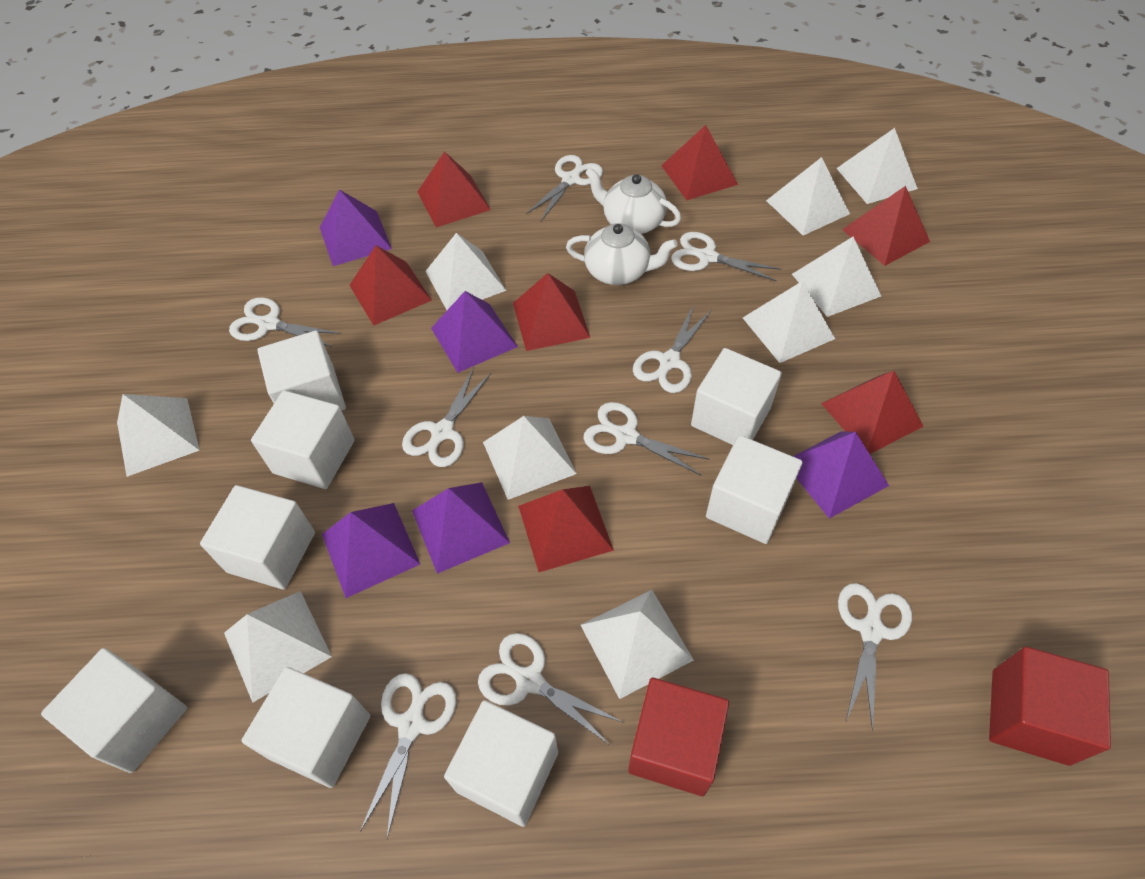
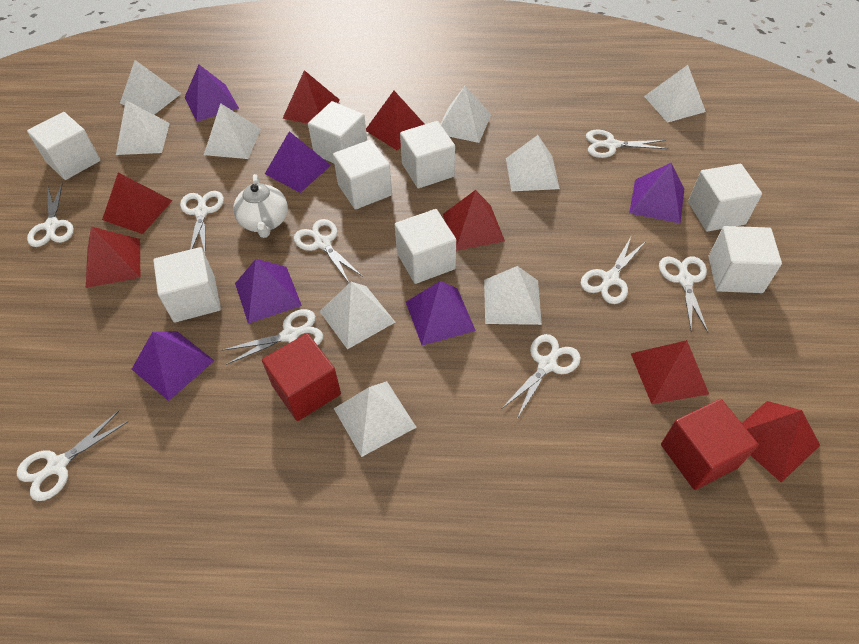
purple pyramid: [320,189,392,266] [322,503,420,598] [412,482,510,574] [431,291,518,373] [793,431,889,519] = 5 -> [132,331,214,401] [184,65,239,122] [235,259,302,324] [265,131,331,193] [406,281,476,346] [629,163,684,223] = 6
white teapot: [566,223,678,285] [585,168,681,234] = 2 -> [233,174,288,238] = 1

